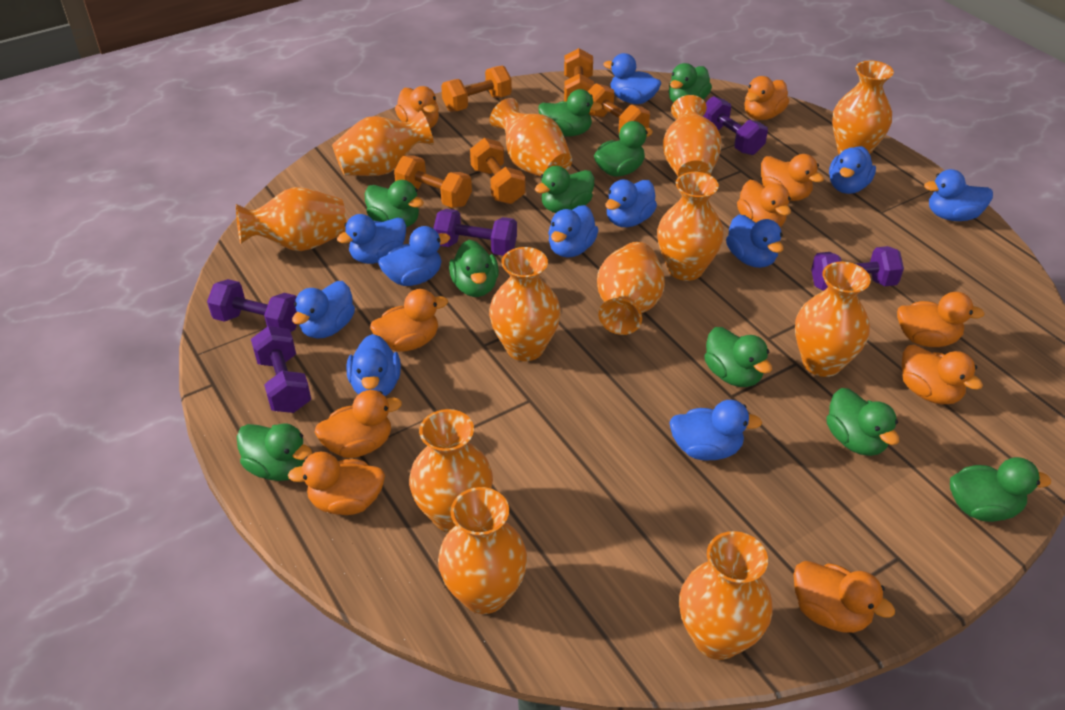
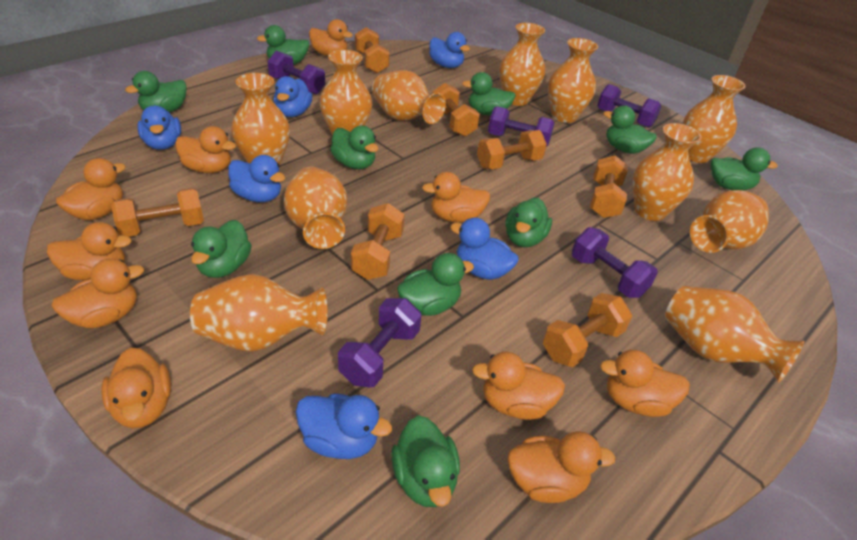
blue duck: [292,281,355,339] [337,214,406,264] [347,334,401,396] [378,226,450,286] [548,205,598,258] [603,53,661,104] [605,180,657,227] [669,400,762,460] [726,214,784,268] [829,146,876,194] [924,169,993,221] = 11 -> [137,106,181,150] [228,155,285,202] [274,76,312,117] [296,394,392,459] [429,32,470,68] [450,218,519,280] = 6
orange dumbbell: [394,156,472,208] [441,65,512,112] [470,138,526,204] [564,48,594,102] [588,83,650,133] = 5 -> [111,188,204,237] [351,203,405,280] [355,27,390,73] [432,83,480,137] [477,130,547,169] [543,293,632,367] [590,155,628,218] = 7
orange vase: [236,187,346,251] [332,110,434,176] [409,409,493,532] [438,487,528,614] [489,247,561,361] [490,98,572,177] [597,242,665,335] [657,172,724,281] [663,95,722,177] [679,531,772,660] [795,262,871,377] [832,61,894,154] = 12 -> [190,274,328,352] [231,73,290,167] [284,166,347,249] [319,50,372,136] [372,70,446,124] [499,23,545,106] [548,38,598,123] [633,123,702,221] [665,286,804,382] [683,75,746,163] [690,190,769,253] = 11

